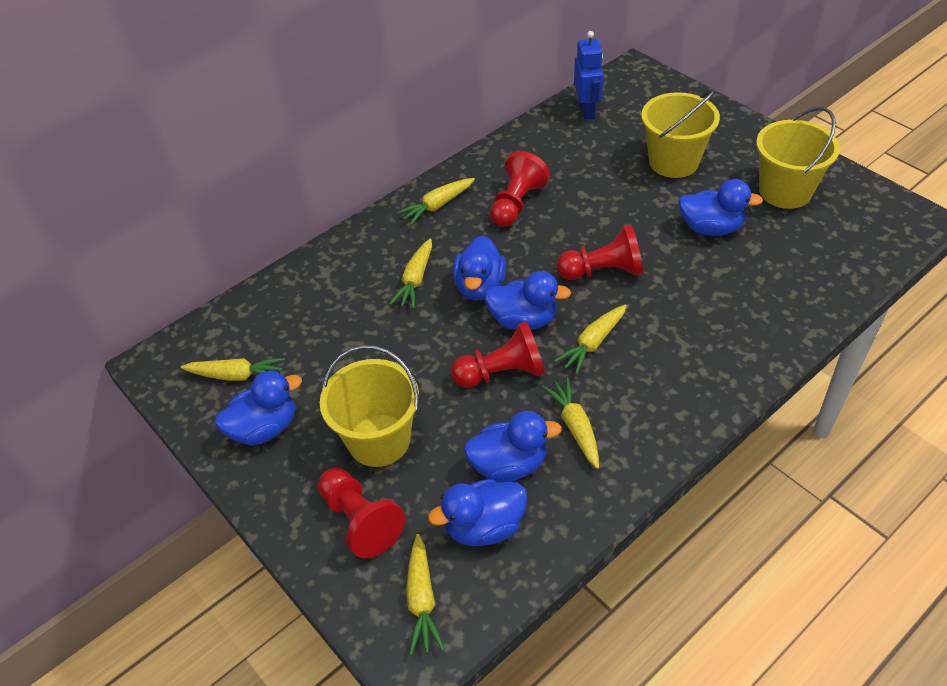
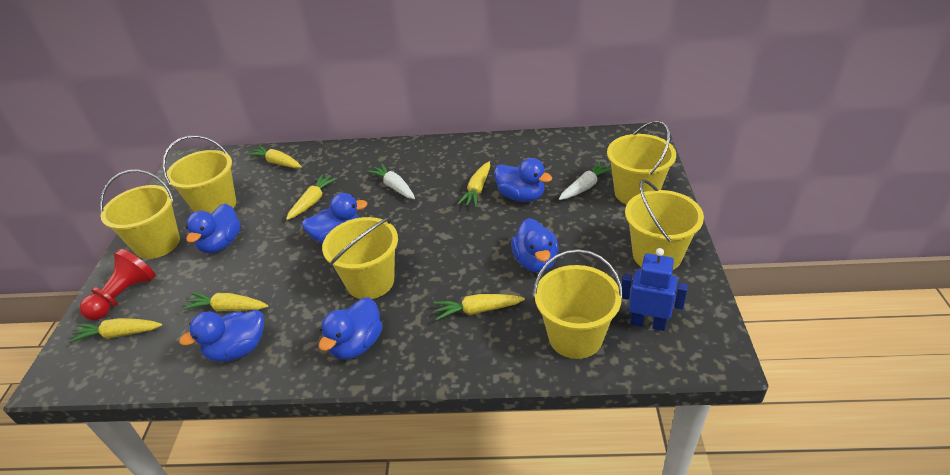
red pawn: [318,468,405,559] [451,321,545,388] [490,151,550,227] [557,224,643,280] = 4 -> [79,249,156,320] = 1
white carrot: none = 0 -> [367,163,415,199] [559,161,612,200] = 2
yellow bucket: [320,345,419,467] [641,89,720,178] [756,107,840,209] = 3 -> [100,169,180,259] [162,135,236,214] [322,217,398,299] [533,249,623,359] [607,120,676,205] [625,179,704,270] = 6

